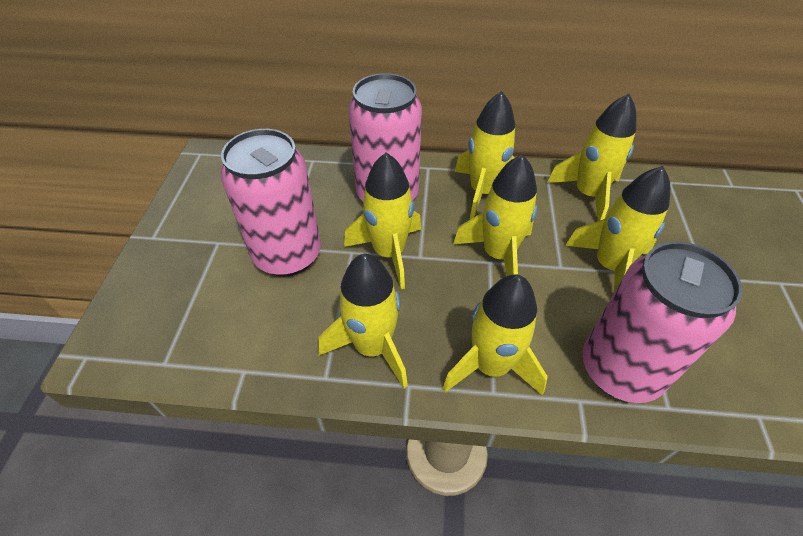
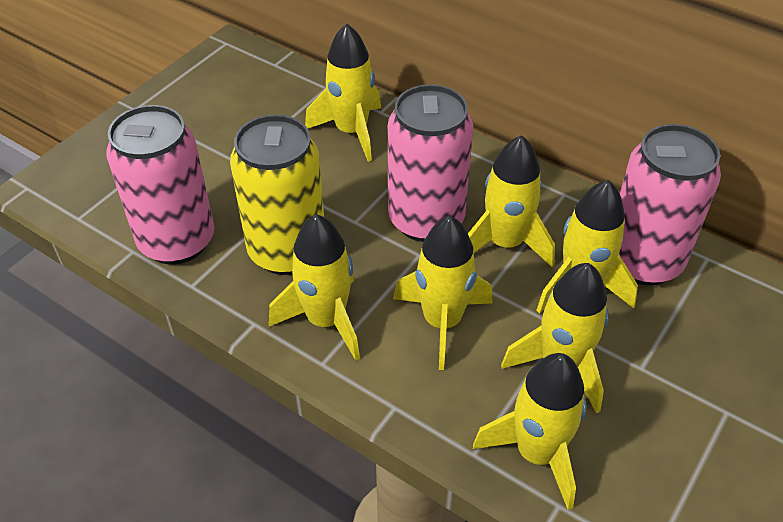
yellow can: none = 0 -> [230,115,324,275] = 1

